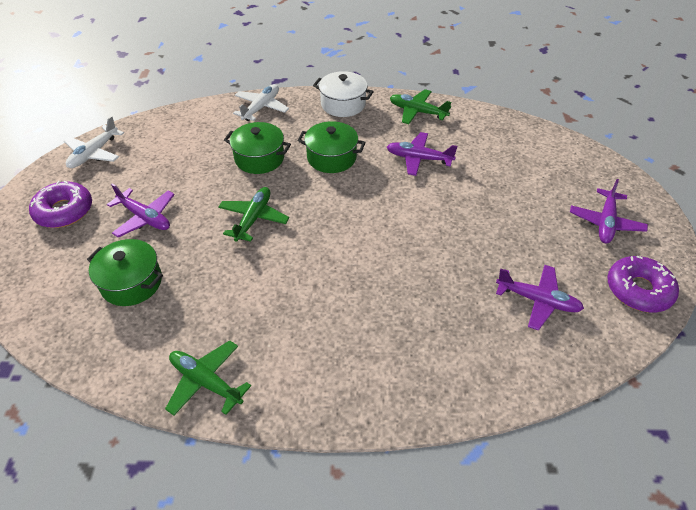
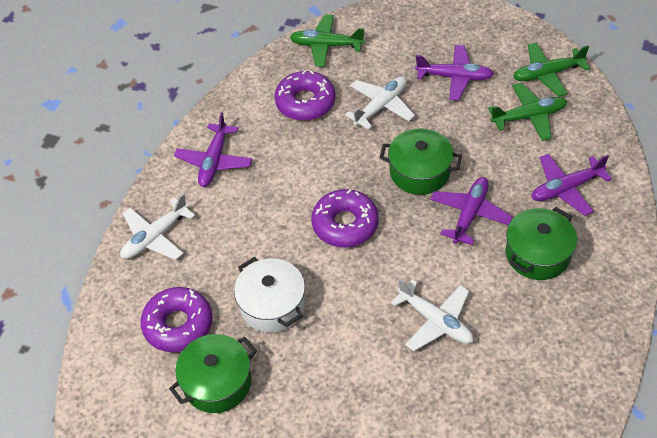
purple donut: [29,181,92,228] [607,256,679,312] = 2 -> [141,287,212,352] [274,70,336,121] [311,189,379,247] = 3
white plane: [64,116,124,168] [233,84,289,121] = 2 -> [120,193,195,260] [345,76,415,130] [391,279,473,351] = 3

